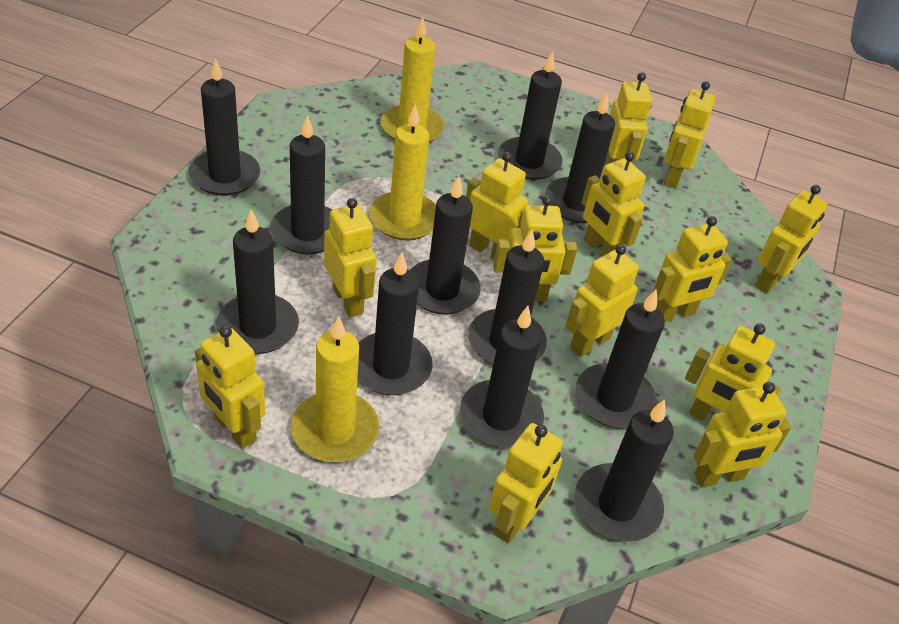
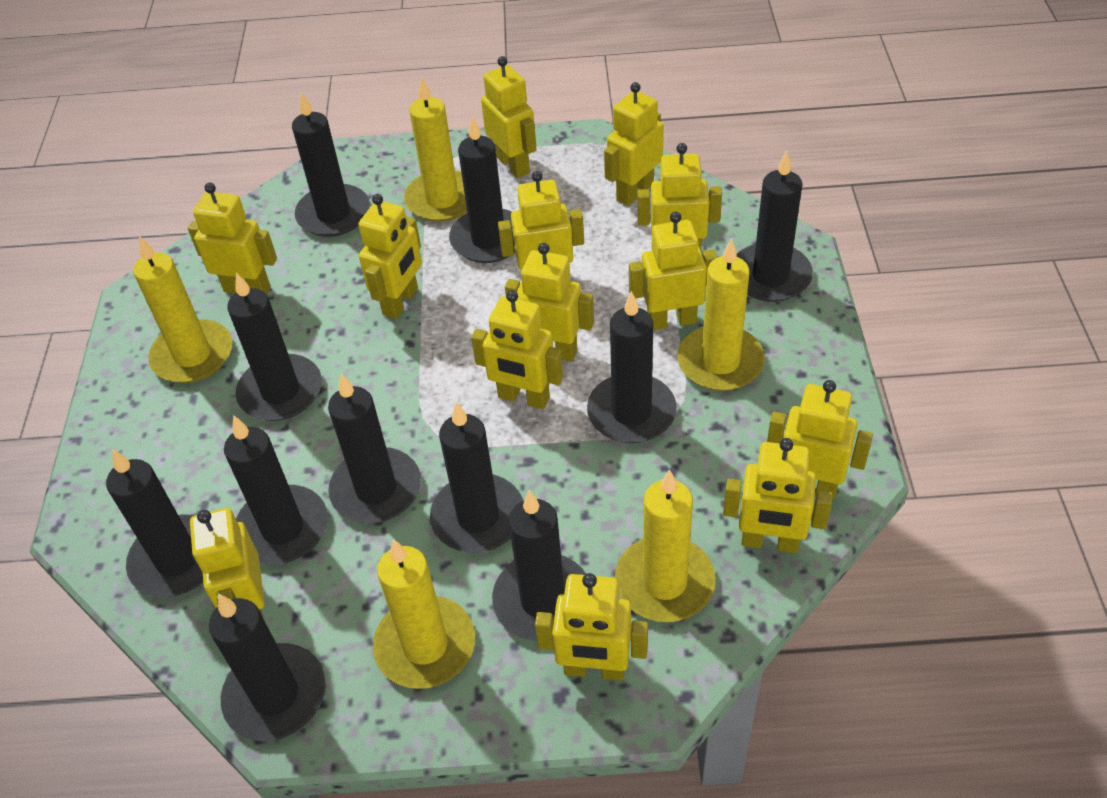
yellow candle: [291,316,379,462] [369,104,436,241] [381,17,444,143] = 3 -> [133,236,232,383] [373,539,475,689] [404,77,467,222] [615,469,716,622] [677,238,765,391] = 5

